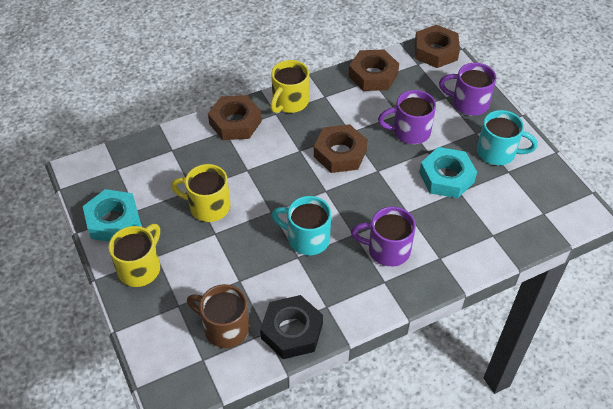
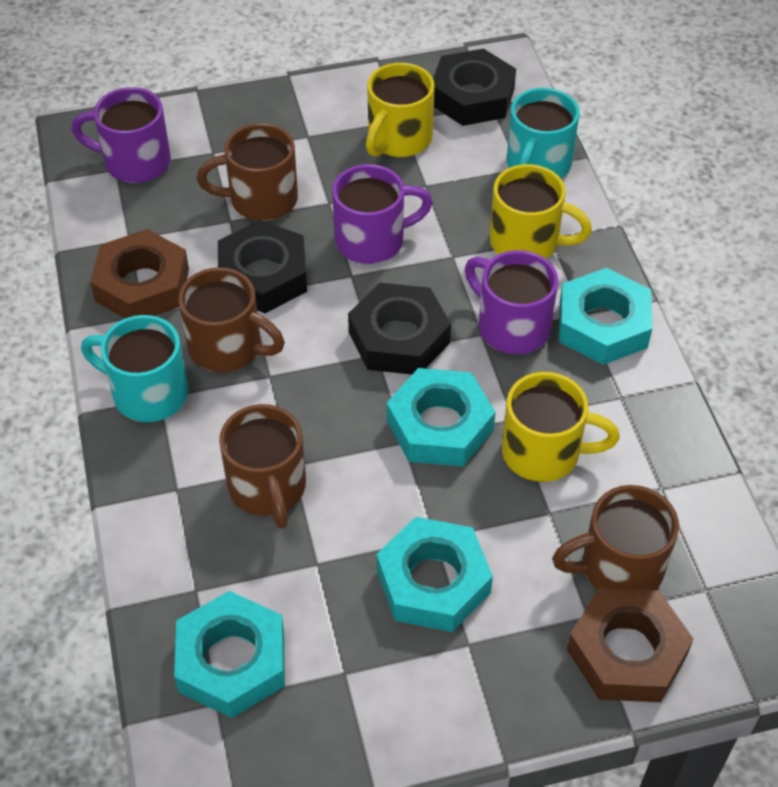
black nut: [260,295,323,359] = 1 -> [218,220,307,313] [348,283,451,375] [433,48,516,126] = 3
brown mug: [187,284,250,348] = 1 -> [178,267,285,372] [197,123,298,221] [219,404,306,529] [552,485,679,590] = 4
brown nut: [208,95,262,140] [314,124,368,173] [349,49,399,91] [415,25,460,68] = 4 -> [90,229,189,318] [567,588,694,702] = 2
turquoise nut: [83,189,141,242] [419,147,477,198] = 2 -> [174,591,285,718] [377,517,493,632] [387,368,496,467] [559,268,652,365] = 4

